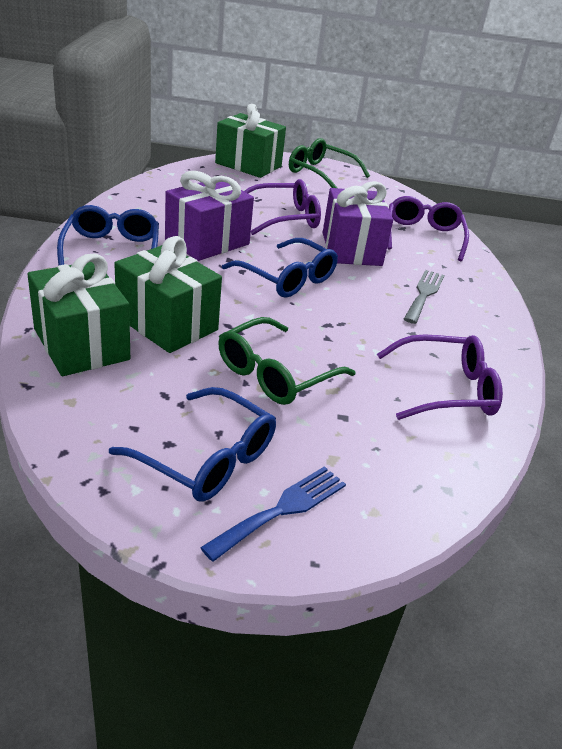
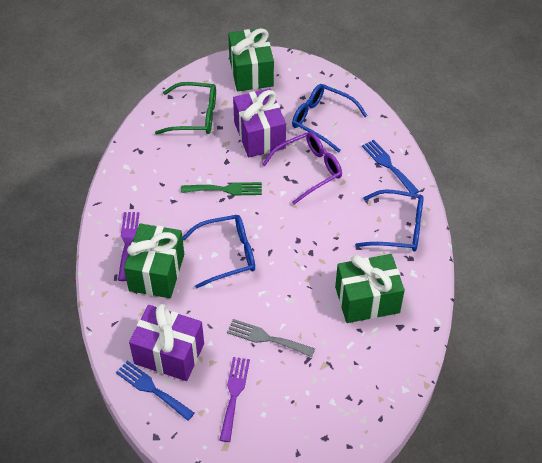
blue fork: [200,466,346,562] = 1 -> [116,360,194,421] [362,140,419,194] = 2
green fork: none = 0 -> [181,182,262,196] = 1
green glasses: [218,317,355,405] [289,138,370,188] = 2 -> [155,82,216,135] = 1
purple fork: none = 0 -> [118,212,139,281] [219,357,250,442] = 2
purple glasses: [244,179,321,235] [377,334,503,420] [387,196,469,261] = 3 -> [262,132,342,204] = 1

